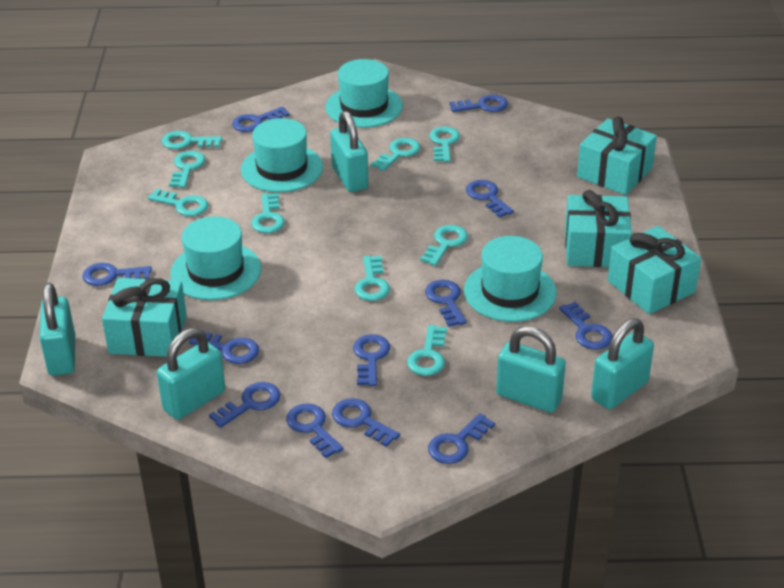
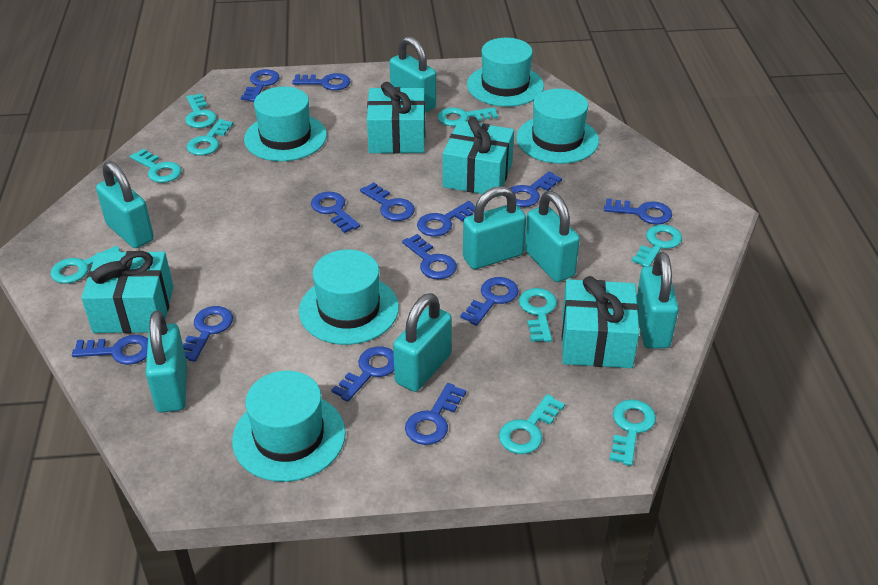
blue key: [82,263,152,286] [189,330,259,364] [209,382,281,428] [232,106,290,132] [286,403,344,458] [332,398,400,447] [353,334,390,386] [425,280,467,327] [428,413,495,464] [450,95,508,112] [466,180,514,218] [559,301,613,350] = 12 -> [72,335,148,365] [183,306,233,362] [241,69,280,102] [292,73,351,90] [311,191,360,233] [332,346,394,402] [360,182,415,221] [402,234,457,279] [405,383,466,445] [417,201,475,237] [460,277,519,326] [510,171,562,207] [604,199,672,225] = 13
turquoise hat: [170,216,261,300] [241,118,323,192] [325,59,403,128] [464,236,557,322] = 4 -> [232,371,346,482] [244,87,327,161] [299,250,399,345] [467,38,544,107] [516,89,599,164] = 5
turquoise padlock: [39,283,75,376] [157,328,225,420] [330,111,368,192] [496,326,566,413] [591,318,654,409] = 5 -> [96,161,154,248] [146,311,187,413] [390,36,436,113] [393,293,452,392] [463,186,526,269] [525,191,580,282] [637,252,679,349] = 7

